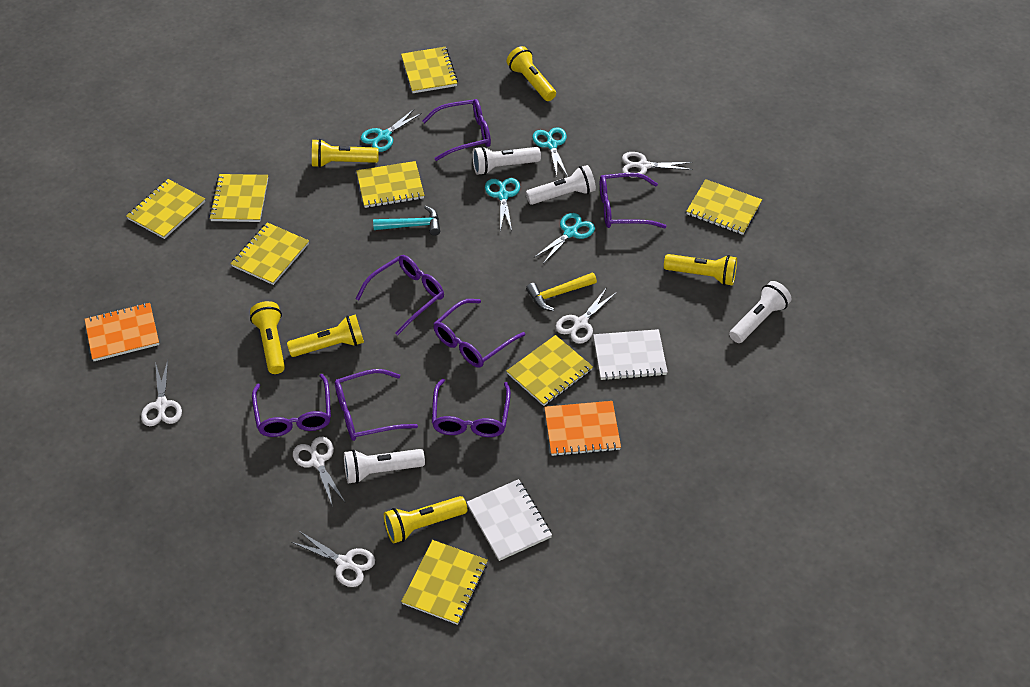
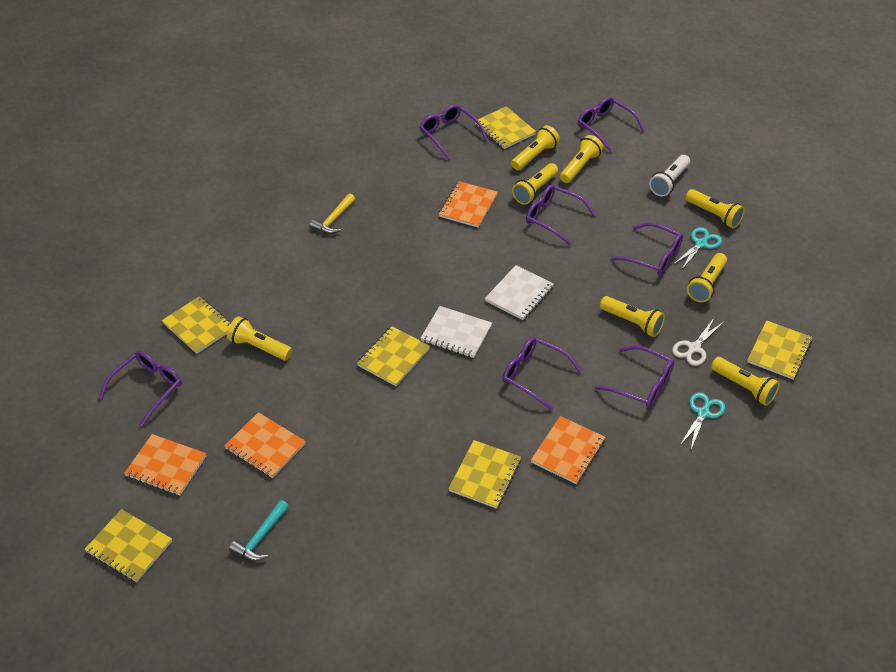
orange notebook: [85,303,159,361] [544,401,621,457] = 2 -> [124,434,206,496] [225,412,306,478] [439,181,498,228] [531,416,605,484] = 4
turquoise scissors: [361,109,422,152] [485,178,520,231] [532,127,568,177] [534,213,595,264] = 4 -> [674,227,722,269] [680,392,725,449] = 2
white flashlight: [344,449,425,484] [472,146,541,175] [526,165,596,205] [729,281,791,343] = 4 -> [649,155,690,197] = 1
white scissors: [141,360,182,426] [291,531,375,587] [293,437,345,507] [556,287,617,344] [622,152,693,178] = 5 -> [672,318,722,366] = 1
yellow flashlight: [250,301,285,374] [287,314,364,357] [312,139,379,168] [384,496,467,544] [507,46,556,101] [664,254,737,286] = 6 -> [227,316,292,361] [511,125,560,170] [512,163,558,205] [560,135,603,183] [600,296,665,337] [686,189,745,228] [687,253,727,302] [711,357,780,406] = 8
yellow notebook: [126,179,205,239] [209,174,268,222] [231,222,309,285] [356,161,424,208] [401,47,458,93] [401,540,488,625] [507,335,593,406] [686,179,762,235] = 8 -> [84,509,172,582] [162,296,231,354] [357,326,430,386] [448,440,521,509] [475,106,536,149] [747,320,812,379] = 6

